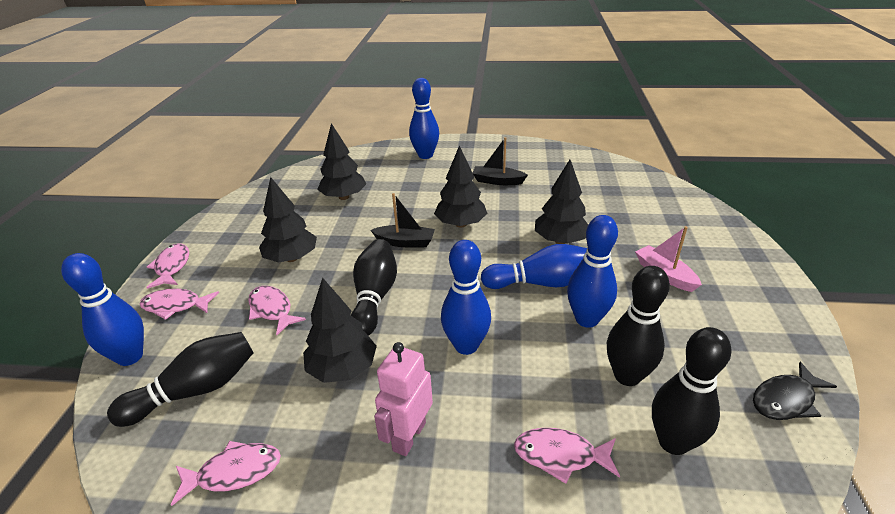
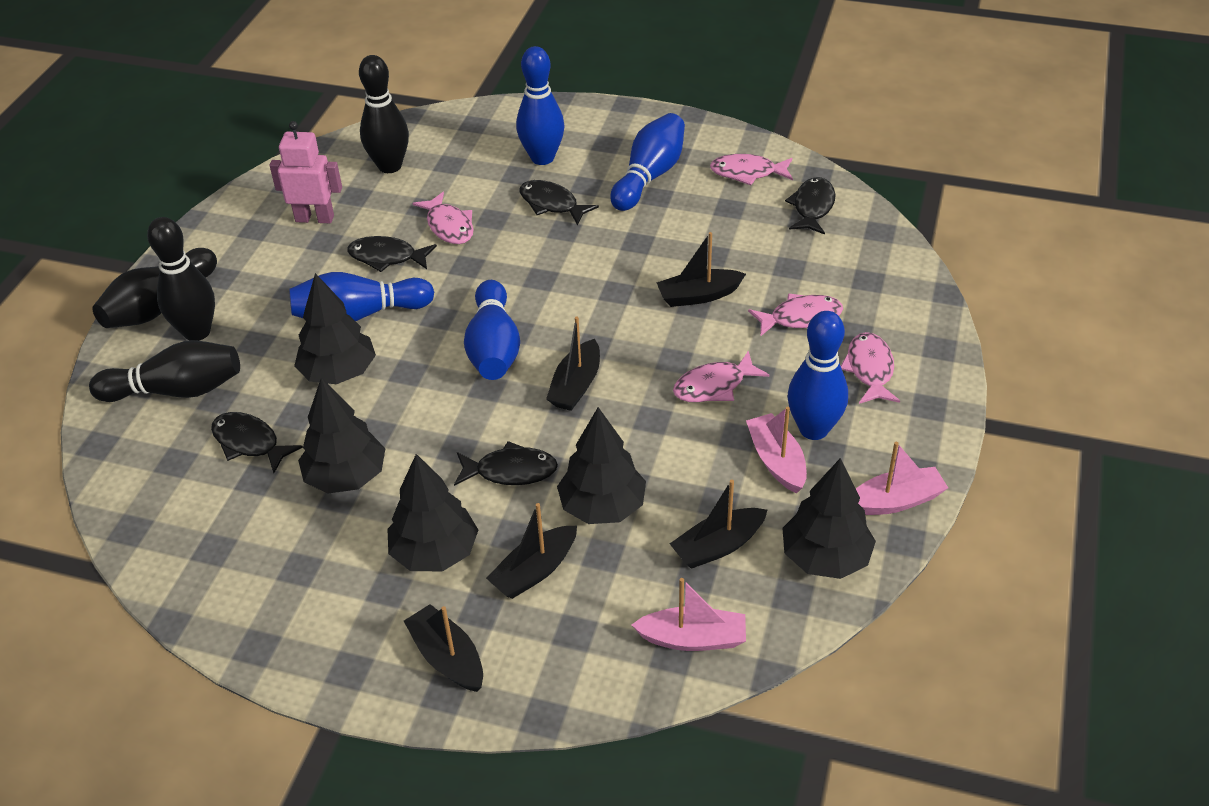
black boat: [371,193,435,247] [472,137,528,185] = 2 -> [404,604,483,692] [486,503,577,599] [546,317,600,411] [656,232,746,307] [670,480,767,569] = 5
black fish: [753,362,837,420] = 1 -> [211,412,303,473] [347,236,437,272] [454,441,558,486] [519,180,599,226] [785,177,836,235] = 5
pink boat: [635,226,702,292] = 1 -> [632,578,746,651] [746,407,807,494] [856,442,948,515] = 3

